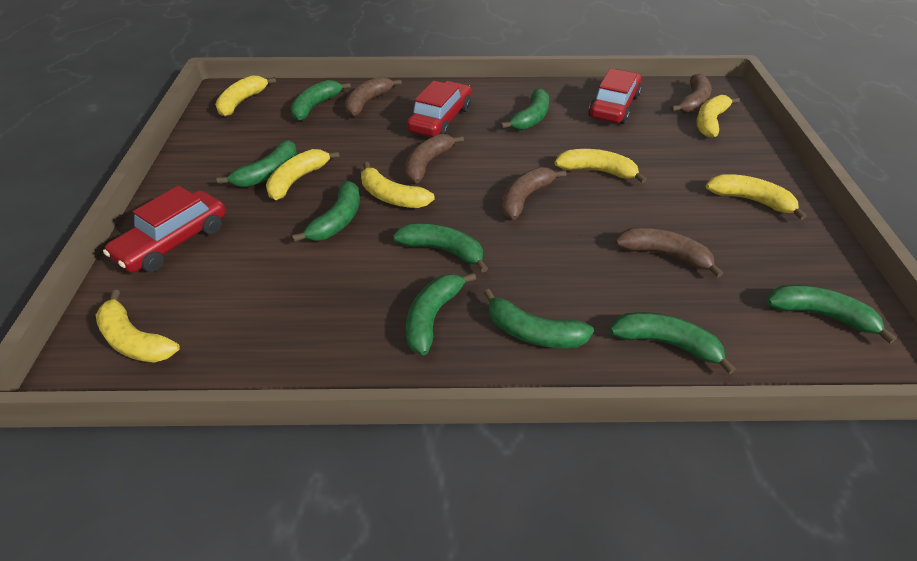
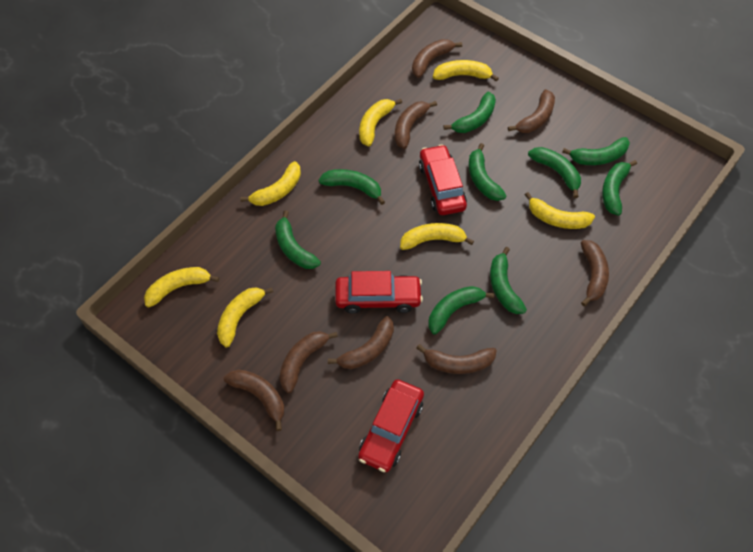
brown banana: [345,76,402,117] [405,134,464,184] [501,167,566,220] [615,228,723,278] [670,73,712,114] = 5 -> [224,369,285,431] [279,331,338,393] [328,316,394,369] [395,101,437,149] [412,39,462,78] [416,344,497,374] [508,89,555,133] [581,240,609,306] = 8

